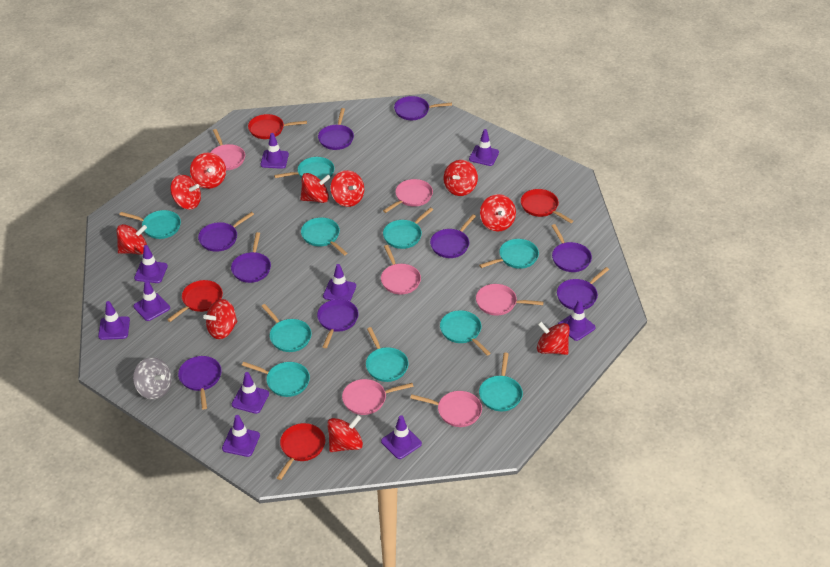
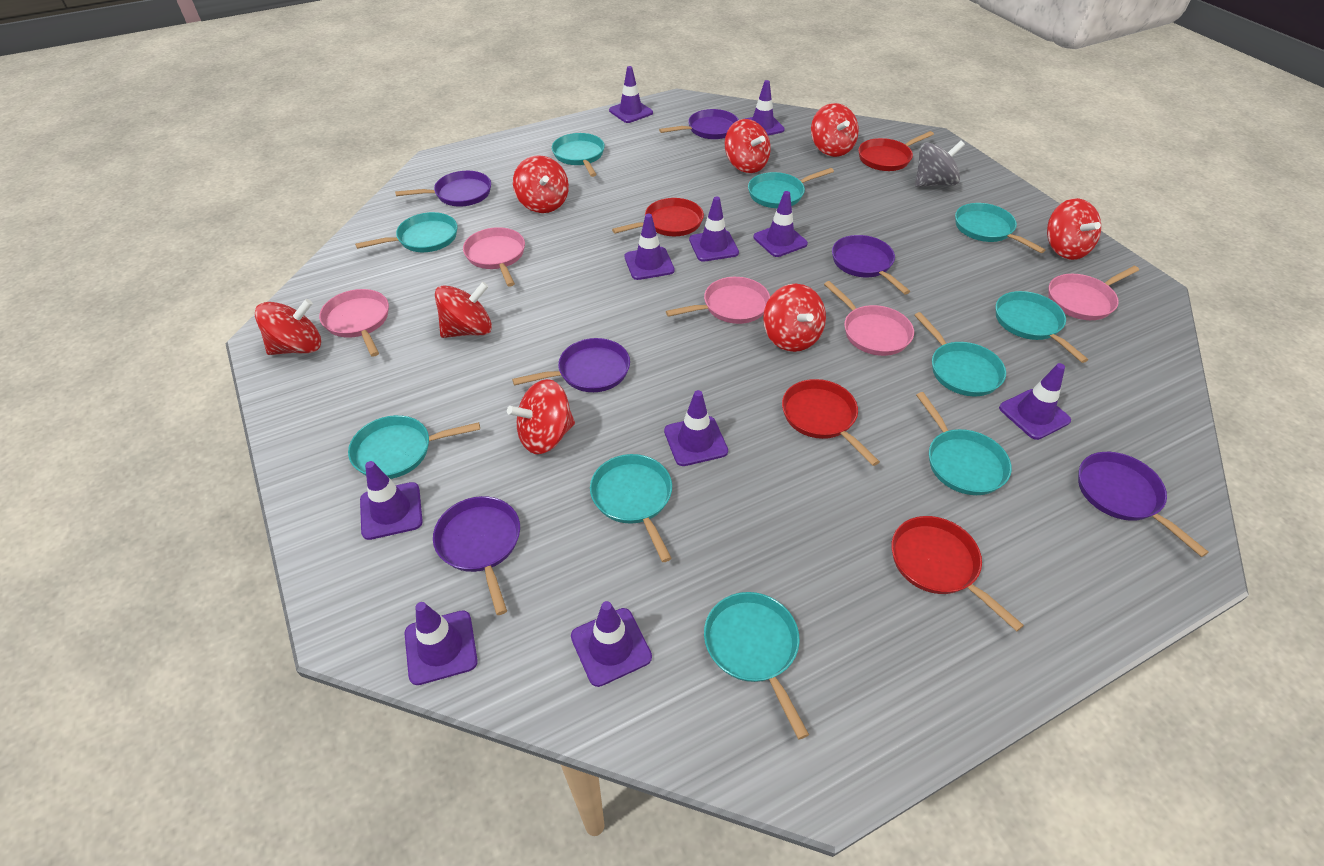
pink pan: [210,129,245,170] [342,379,414,415] [381,245,421,295] [383,179,433,213] [410,391,482,427] [476,284,543,316] = 6 -> [319,289,389,357] [463,227,525,287] [666,277,770,324] [824,281,914,356] [1048,266,1139,320] = 5
purple pan: [178,356,222,409] [198,212,254,252] [231,232,271,283] [317,299,359,348] [318,108,354,150] [394,96,452,120] [430,214,476,258] [551,224,592,272] [557,267,609,310] = 9 -> [395,171,491,207] [433,496,520,615] [512,338,630,392] [659,109,739,139] [832,235,910,294] [1078,452,1209,557] = 6
red spinning top: [117,224,147,255] [170,175,201,210] [190,153,226,189] [203,299,237,339] [300,173,331,203] [327,415,363,452] [331,170,364,207] [444,160,478,196] [480,194,516,232] [537,321,570,355] = 10 -> [255,299,321,355] [435,282,492,338] [507,379,575,454] [513,155,569,213] [725,119,771,173] [763,284,826,352] [811,103,859,157] [1047,198,1101,260] = 8

